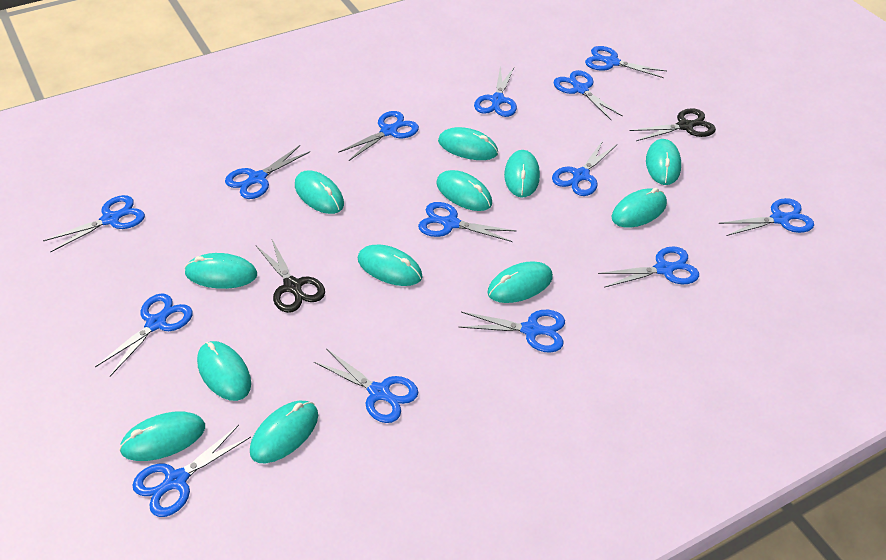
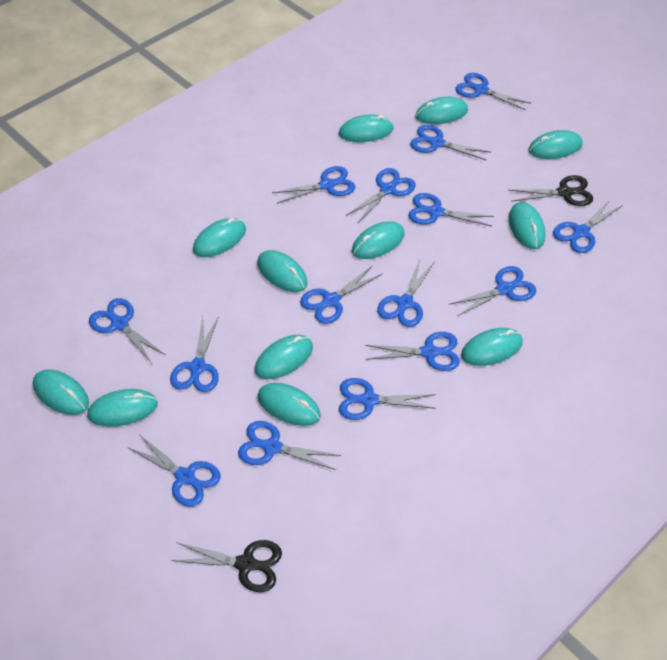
blue scissors: [43,195,145,252] [95,293,193,376] [132,425,251,517] [225,145,310,199] [314,348,418,423] [338,111,419,161] [418,202,516,242] [458,310,565,353] [474,67,517,117] [552,140,617,196] [554,70,623,120] [585,46,667,78] [598,246,699,288] [719,198,814,236] = 14 -> [89,298,166,363] [127,434,221,507] [170,316,219,392] [238,421,341,470] [272,166,355,204] [300,265,382,324] [339,378,436,420] [346,168,416,224] [365,332,460,371] [377,259,435,327] [408,193,494,226] [410,125,490,161] [449,266,536,316] [455,73,531,110] [553,198,623,253] = 15

